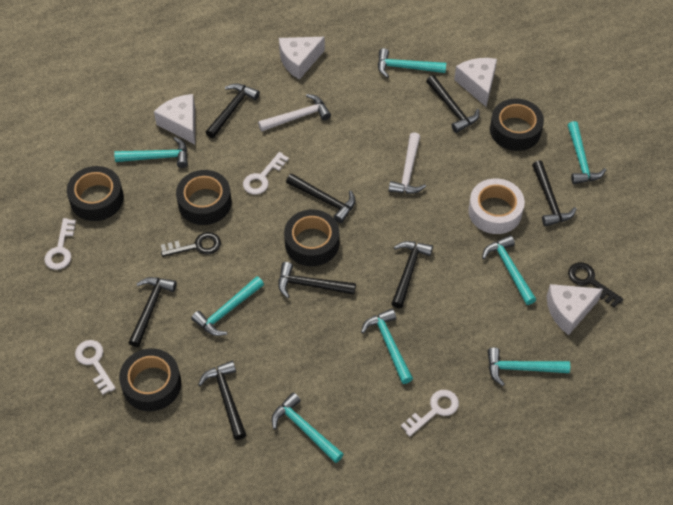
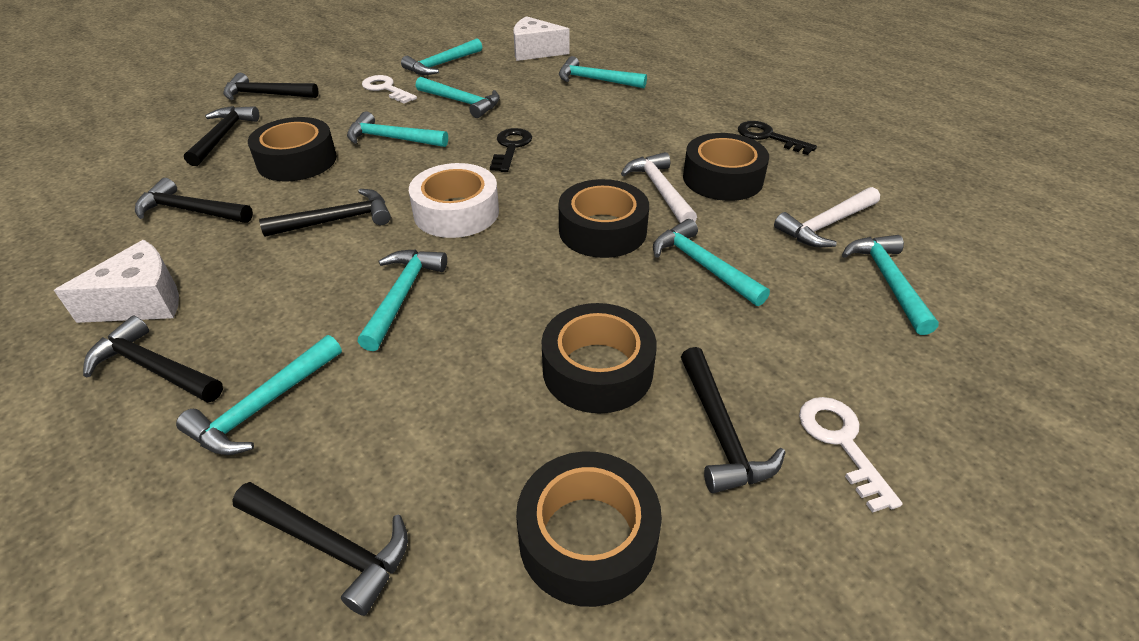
black hammer: [128,277,177,347] [198,361,246,440] [206,83,260,138] [278,262,356,298] [286,174,356,223] [391,241,433,309] [426,75,480,133] [532,160,577,226] = 8 -> [83,316,223,403] [135,178,253,223] [184,106,259,166] [223,73,319,100] [232,482,408,616] [259,189,391,237] [681,347,785,493] = 7
white cheese: [154,94,195,144] [279,37,325,80] [454,58,497,107] [546,284,603,335] = 4 -> [54,240,179,323] [513,16,570,61] = 2
white key: [44,218,76,270] [75,340,116,395] [243,152,289,195] [401,390,459,437] = 4 -> [362,75,417,104] [799,397,903,513] = 2

